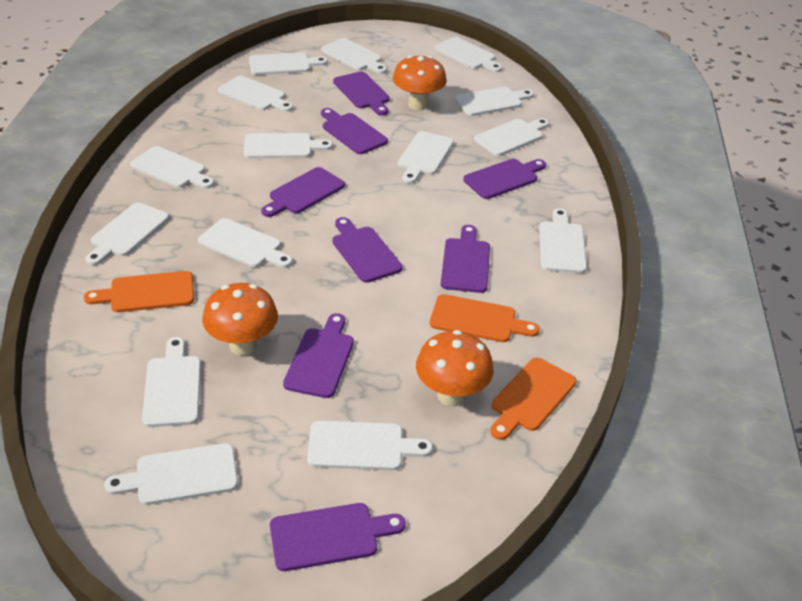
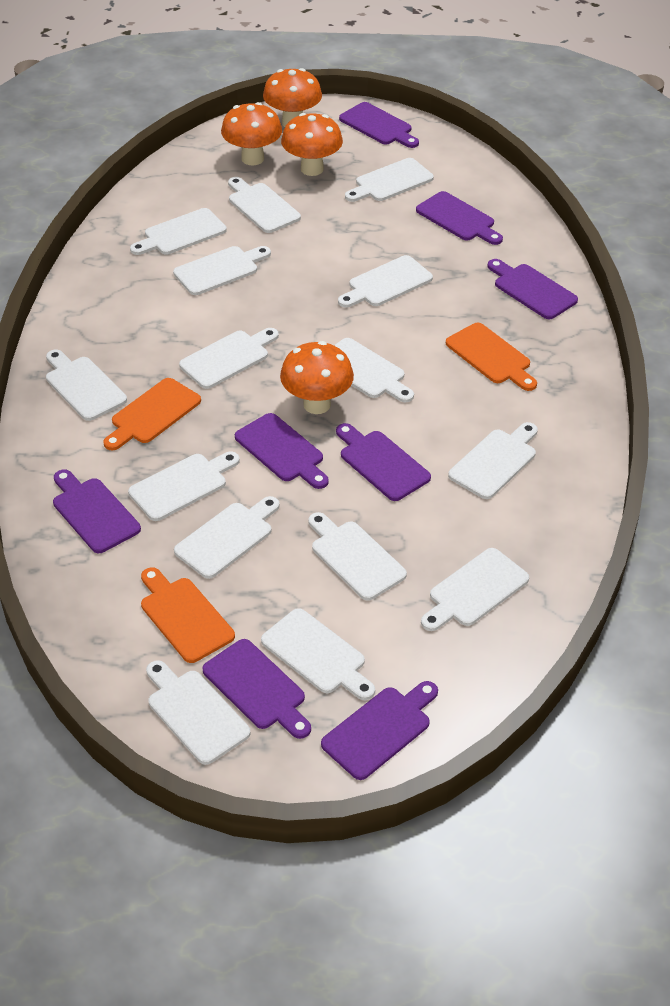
orange mushroom: [203,283,278,356] [393,55,447,110] [416,330,494,406] = 3 -> [221,102,282,166] [263,68,322,127] [280,341,354,414] [281,113,343,176] = 4

